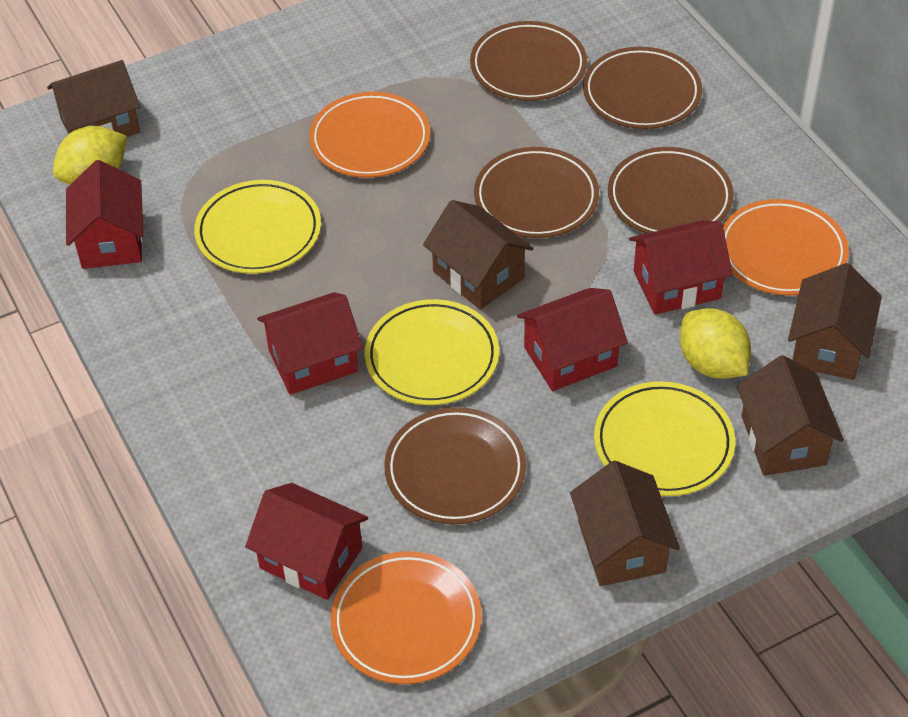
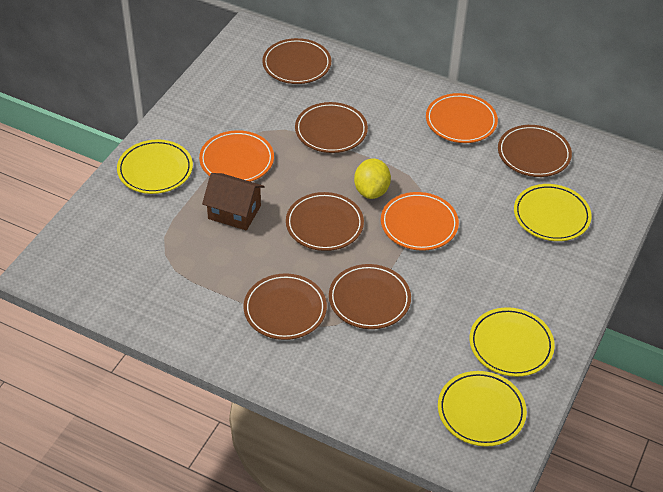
brown house: [47,60,140,137] [423,200,534,310] [570,461,680,586] [737,355,844,476] [788,263,882,380] = 5 -> [202,173,265,230] = 1
brown plate: [384,407,526,524] [470,21,587,101] [474,147,599,238] [583,47,702,129] [608,147,734,233] = 5 -> [244,273,327,340] [262,38,331,84] [286,192,364,251] [295,102,368,153] [329,264,411,329] [498,125,572,177] = 6
red house: [66,160,143,269] [245,483,368,600] [257,292,363,395] [517,288,628,391] [629,220,733,315] = 5 -> none = 0
yellow lemon: [53,126,127,185] [680,308,751,379] = 2 -> [354,159,391,199] = 1
yellow plate: [194,180,321,274] [365,299,499,405] [594,381,735,496] = 3 -> [117,140,193,194] [438,371,527,447] [470,307,555,377] [514,184,592,241] = 4

